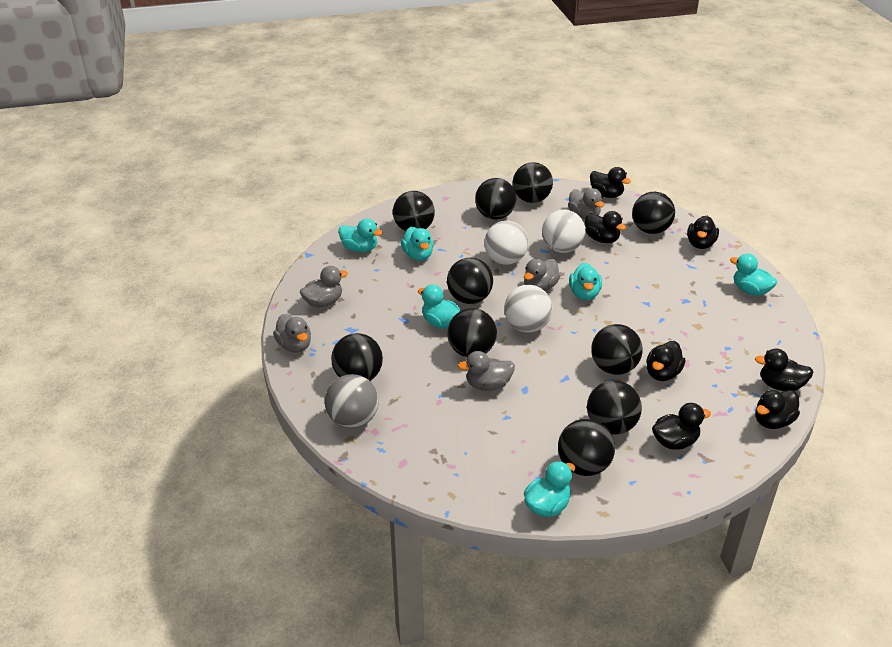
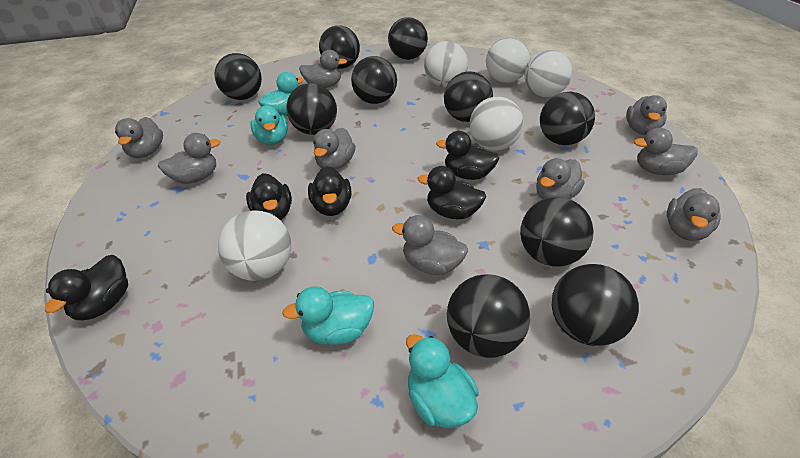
black duck: [585,211,626,243] [590,167,631,198] [646,341,685,381] [652,403,711,450] [687,216,719,249] [755,349,813,391] [755,390,800,429] = 7 -> [45,255,128,320] [246,173,292,220] [308,166,351,216] [418,166,486,219] [436,131,499,180] = 5
grey ball: [325,374,379,428] = 1 -> none = 0
grey duck: [273,314,311,353] [300,266,348,308] [458,351,515,391] [524,259,560,291] [568,188,604,219] = 5 -> [115,117,163,158] [158,133,221,184] [299,50,347,88] [313,128,356,170] [392,215,468,275] [536,158,584,200] [626,95,667,135] [634,128,697,175] [667,188,721,241] = 9
turquoise duck: [338,219,383,252] [401,227,433,261] [418,285,460,329] [524,461,575,517] [569,263,602,300] [730,254,777,296] = 6 -> [251,105,288,145] [258,72,304,116] [282,286,374,345] [406,334,479,428] = 4
white ball: [484,221,528,265] [504,285,552,333] [542,209,585,253] = 3 -> [218,210,291,281] [424,41,468,87] [470,97,524,151] [486,37,530,83] [524,49,572,97] = 5

